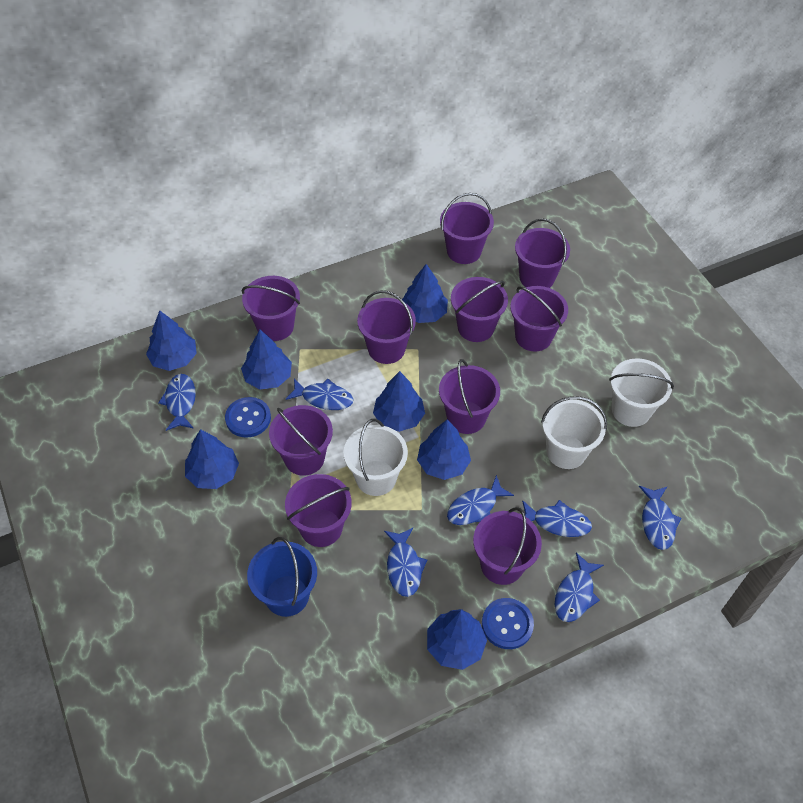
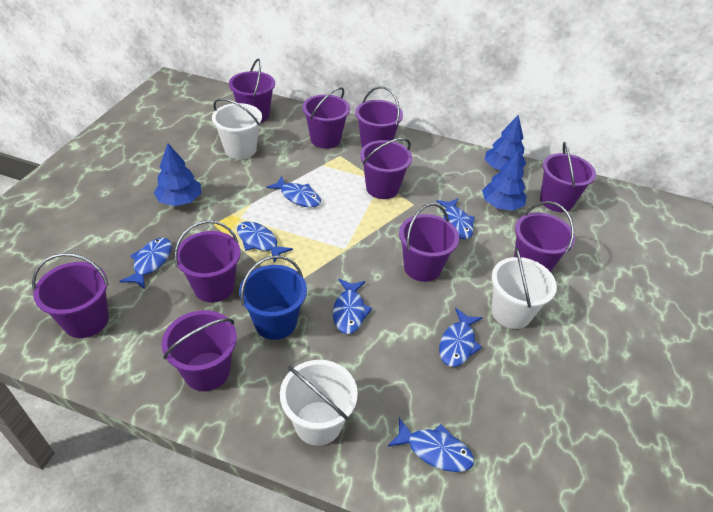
blue button: [225,397,271,438] [482,598,534,649] = 2 -> none = 0
blue tree: [146,310,197,371] [185,429,239,489] [241,330,292,389] [373,371,425,432] [402,264,448,323] [417,419,471,480] [427,609,487,670] = 7 -> [154,143,201,206] [482,150,527,211] [485,115,526,170] = 3

